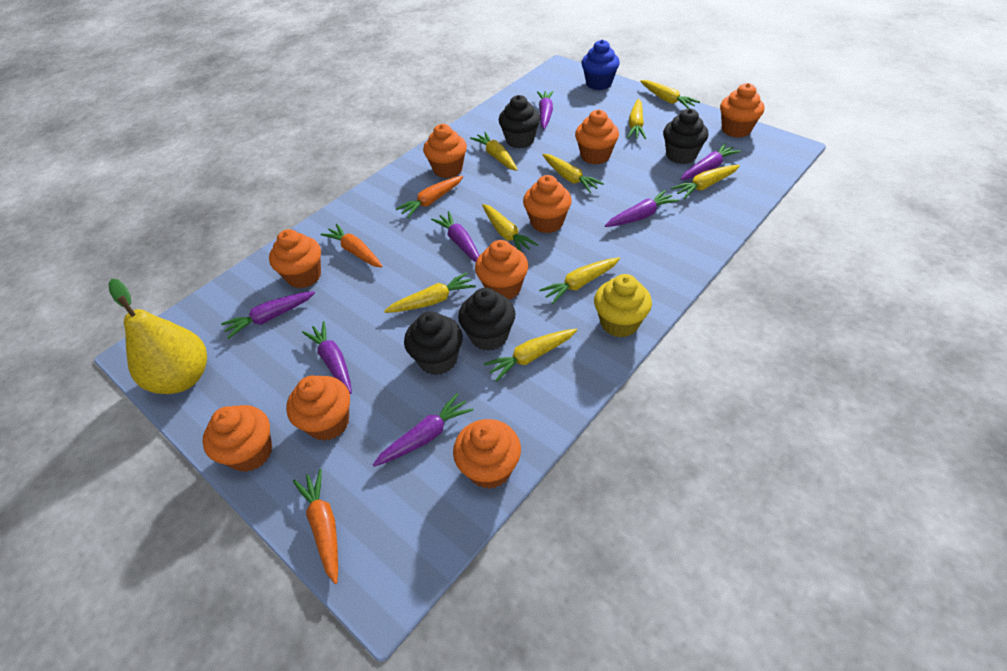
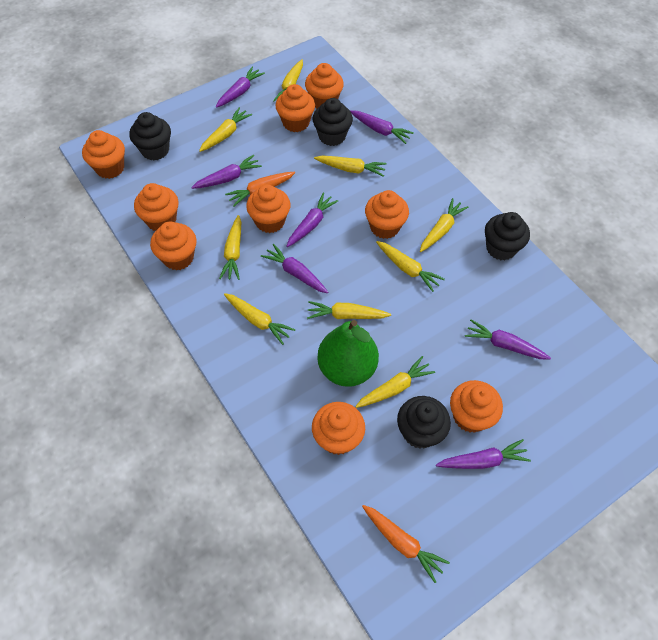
blue cupcake: [582,40,620,90] = 1 -> none = 0
green pear: none = 0 -> [317,320,379,387] = 1
orange carrot: [293,469,338,584] [320,224,383,268] [396,176,463,218] = 3 -> [225,172,295,207] [362,505,450,583] = 2
yellow cupcake: [594,274,652,338] = 1 -> none = 0
yellow pear: [108,279,207,394] = 1 -> none = 0

